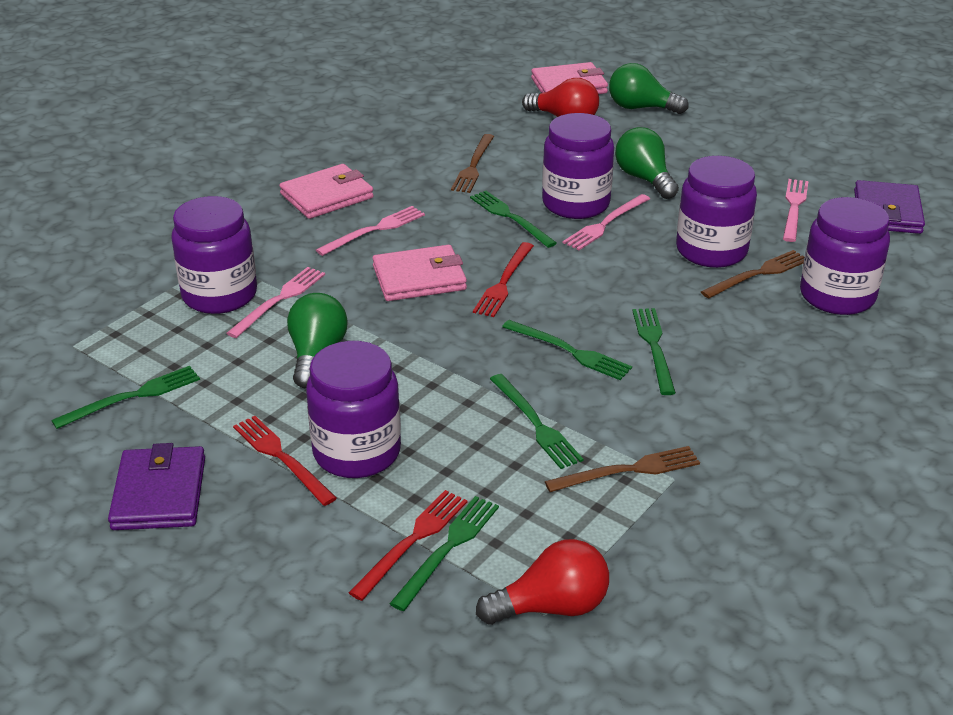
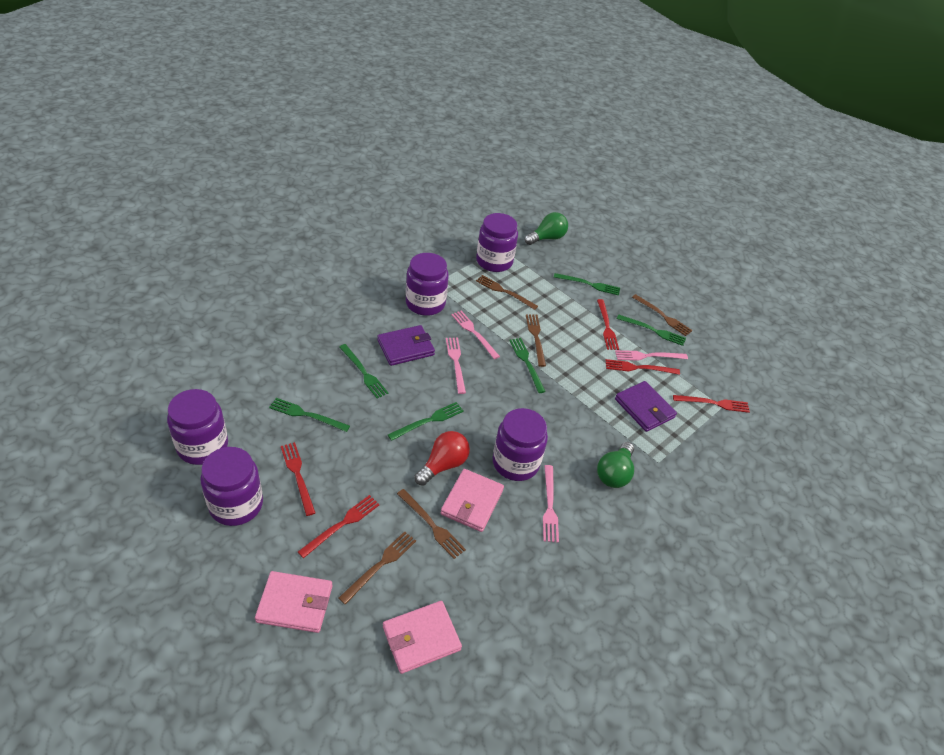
brown fork: [451,134,494,193] [545,446,700,492] [701,250,804,299] = 3 -> [338,531,416,605] [397,489,466,559] [476,275,538,310] [526,314,546,367] [632,294,693,336] = 5
green light bulb: [287,293,348,388] [609,63,689,114] [615,127,679,199] = 3 -> [525,212,568,245] [597,442,634,488] = 2
red fork: [233,416,337,506] [349,490,468,601] [473,242,534,317] = 3 -> [281,442,316,516] [298,495,380,558] [597,299,619,350] [606,359,680,375] [673,395,750,413] = 5
red light bulb: [476,539,609,624] [522,78,599,117] = 2 -> [414,431,470,486] = 1

